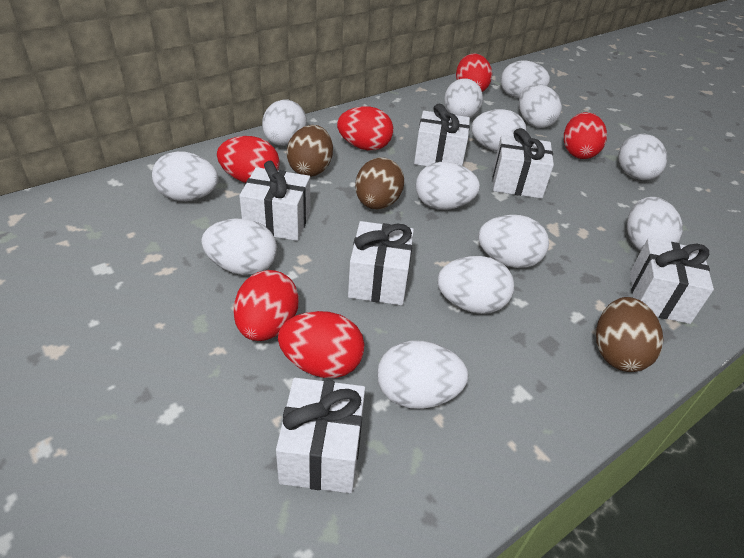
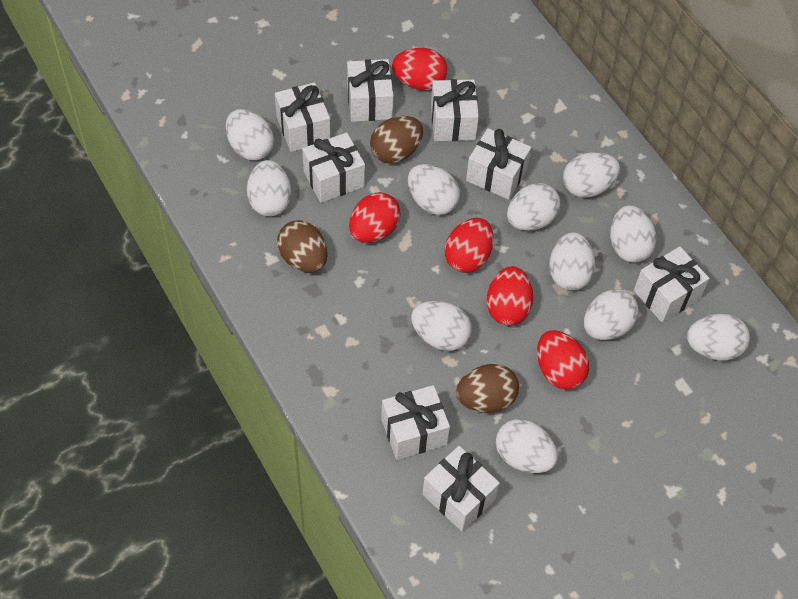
red egg: [217,136,280,183] [234,270,299,341] [278,311,365,378] [337,106,393,151] [456,53,492,92] [564,112,607,159] = 6 -> [349,192,401,243] [392,48,447,91] [445,218,493,273] [486,266,533,326] [537,330,589,390] = 5
white egg: [152,151,219,201] [201,219,277,275] [262,100,307,146] [377,341,468,409] [416,162,480,210] [437,256,514,314] [444,78,483,118] [471,109,526,151] [478,215,549,268] [501,61,550,98] [519,84,562,128] [618,134,667,180] [627,197,683,251] = 13 -> [226,109,274,160] [247,160,291,216] [408,164,460,215] [411,301,472,351] [496,419,558,473] [507,183,560,231] [549,232,595,290] [563,152,620,198] [584,289,639,340] [610,205,656,262] [687,314,750,361] = 11
white gift: [239,161,310,241] [276,378,365,493] [348,221,414,305] [414,104,470,166] [492,128,554,199] [630,238,714,324] = 6 -> [275,82,331,152] [302,133,365,203] [347,59,394,122] [381,385,450,460] [423,446,500,532] [431,79,479,141] [466,128,531,200] [634,246,709,323] = 8

